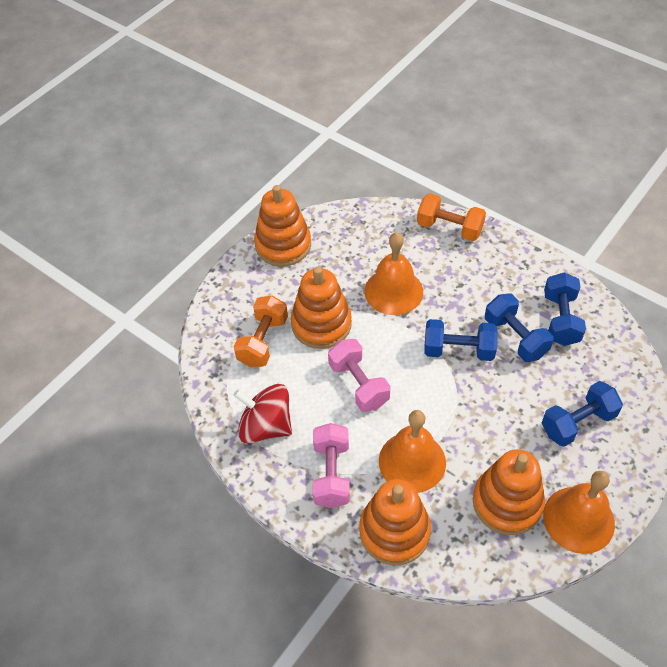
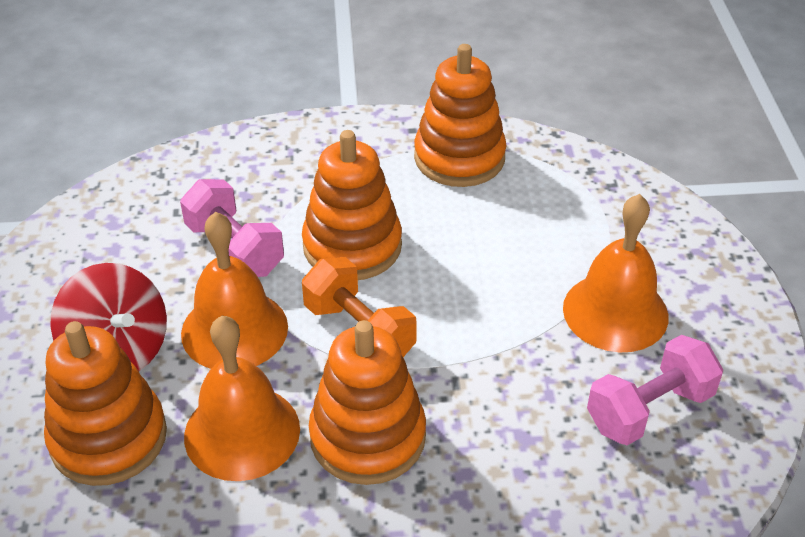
blue dumbbell: [424,319,498,361] [485,294,554,362] [542,381,623,447] [544,272,586,346] = 4 -> none = 0
orange dumbbell: [234,296,288,367] [417,193,486,241] = 2 -> [302,257,417,357] = 1

